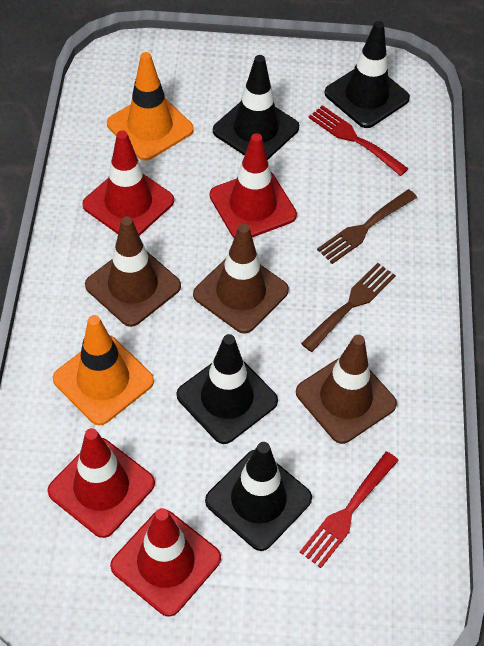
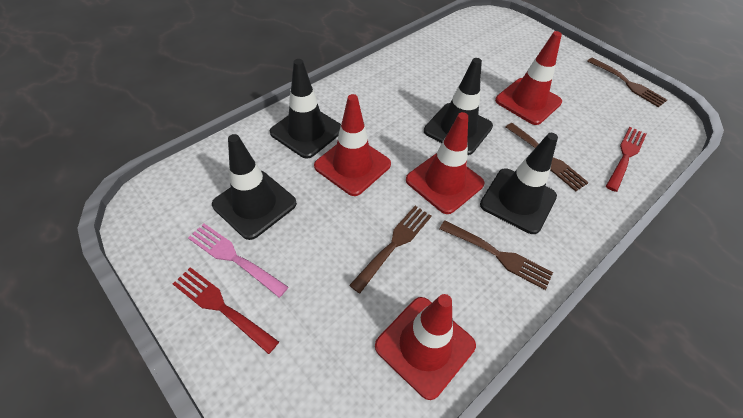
brown fork: [301,263,396,352] [317,189,417,264] = 2 -> [349,206,432,293] [439,220,553,290] [506,123,589,191] [587,57,667,107] = 4
brown traffic cone: [85,216,181,327] [193,224,289,334] [296,335,397,444] = 3 -> none = 0
orange traffic cone: [53,315,154,425] [107,52,194,161] = 2 -> none = 0
pink fork: none = 0 -> [188,224,288,298] = 1

